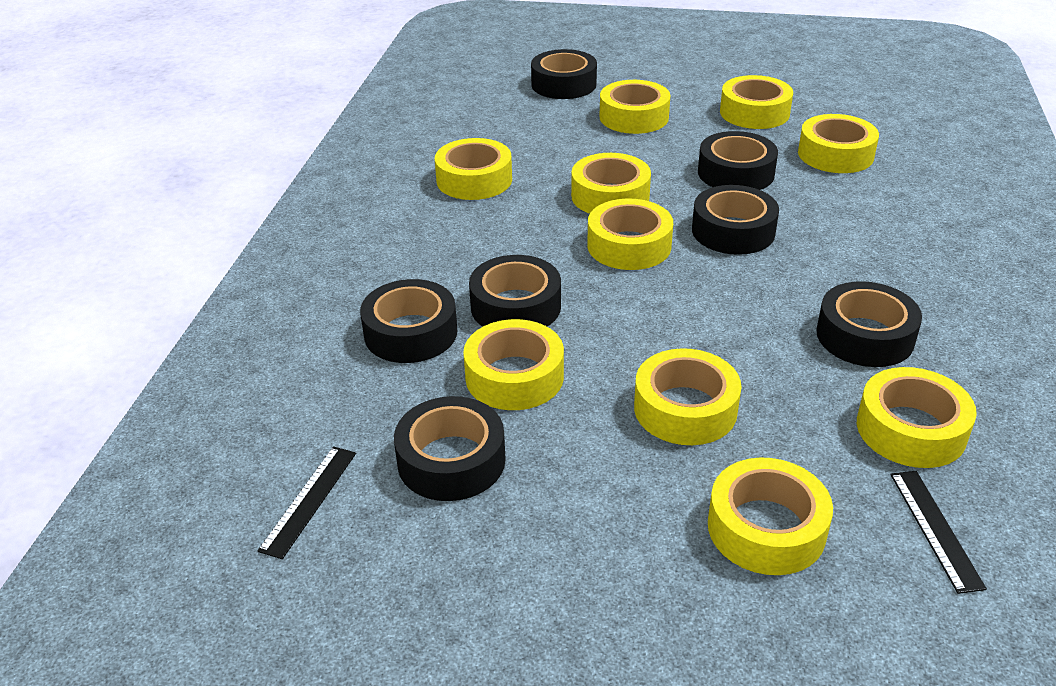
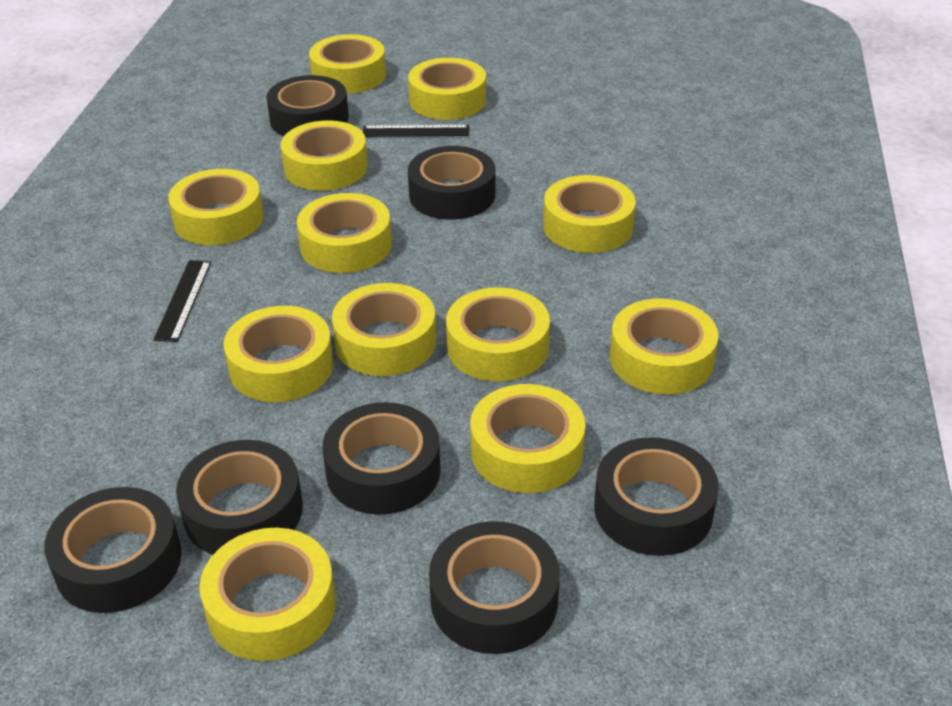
yellow tape: [435,138,512,200] [463,319,564,410] [571,153,651,214] [587,199,673,270] [599,80,670,134] [634,348,742,445] [708,458,833,575] [720,75,793,129] [798,114,879,173] [857,367,977,468] = 10 -> [168,169,264,245] [200,528,336,661] [224,306,333,402] [280,120,368,191] [297,193,392,273] [309,34,386,94] [332,283,436,376] [408,58,486,120] [446,287,550,382] [471,384,585,493] [543,175,636,253] [610,298,719,394] = 12

